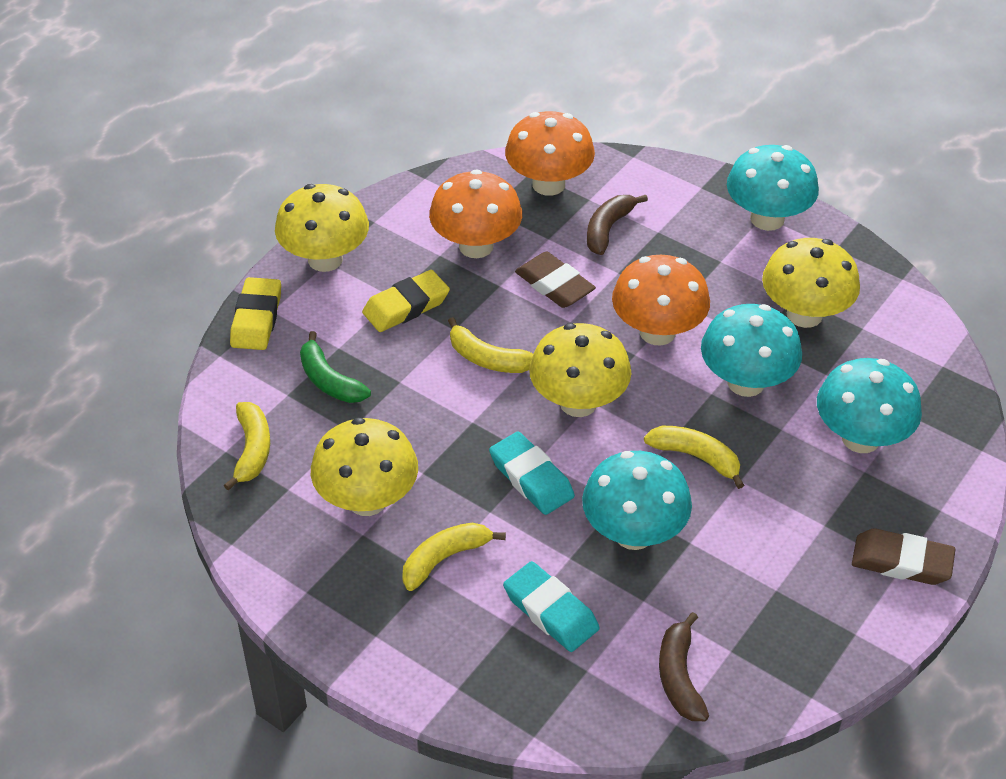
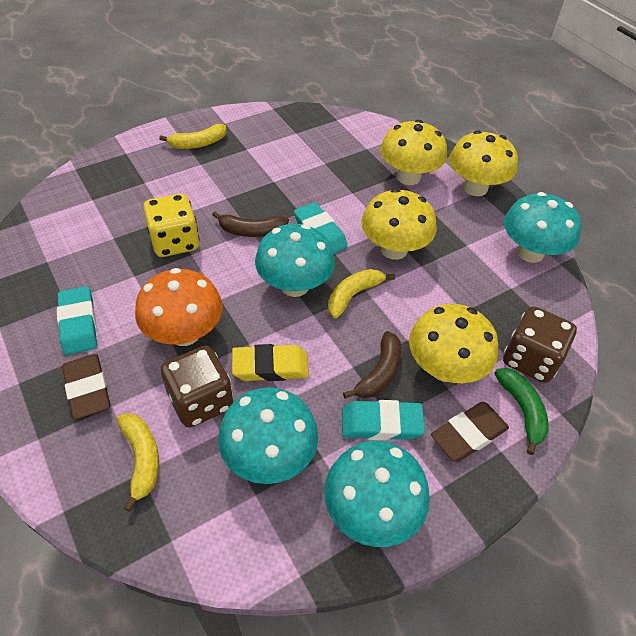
brown dice: none = 0 -> [161,346,233,427] [503,306,577,383] = 2
orange mushroom: [429,169,522,258] [505,111,595,196] [612,255,710,346] = 3 -> [135,268,223,346] = 1
turquoise eraser: [489,431,575,515] [503,561,600,652] = 2 -> [57,286,97,355] [294,202,348,254] [342,400,425,440] = 3
yellow banana: [224,402,270,491] [402,523,506,591] [448,317,533,373] [644,426,744,489] = 4 -> [117,413,159,512] [159,124,227,149] [328,269,395,318] = 3
yellow dice: none = 0 -> [143,194,200,257] = 1
yellow eraser: [230,277,281,350] [362,270,450,332] = 2 -> [232,344,309,381] = 1

